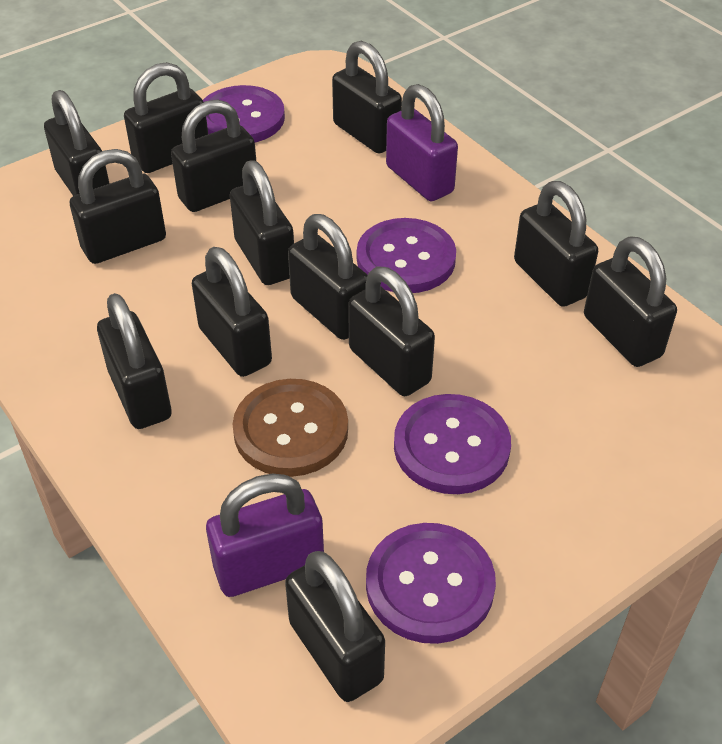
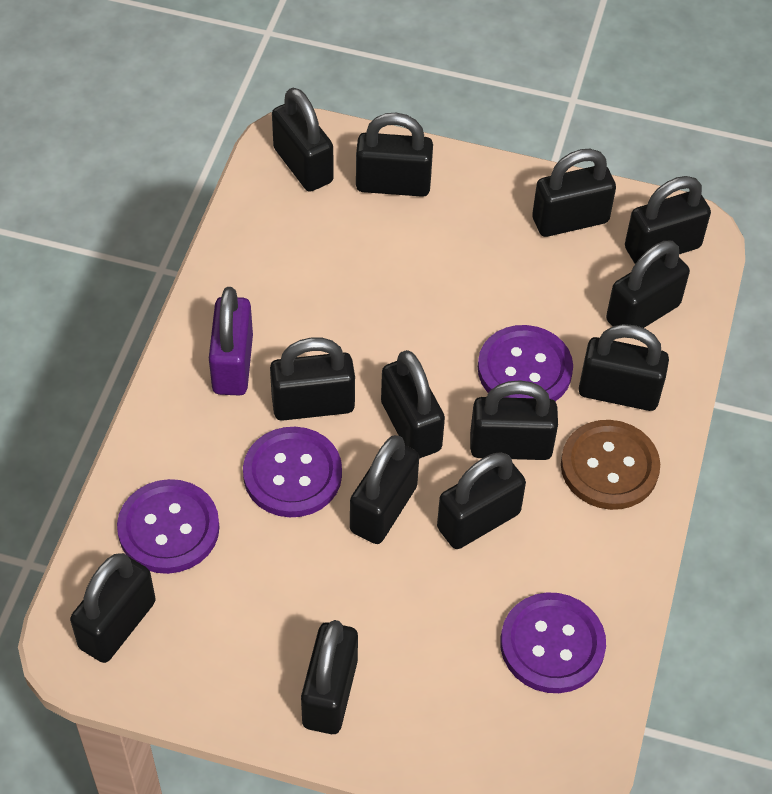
purple padlock: [206,473,324,597] [386,84,458,201] = 2 -> [209,287,253,396] = 1

